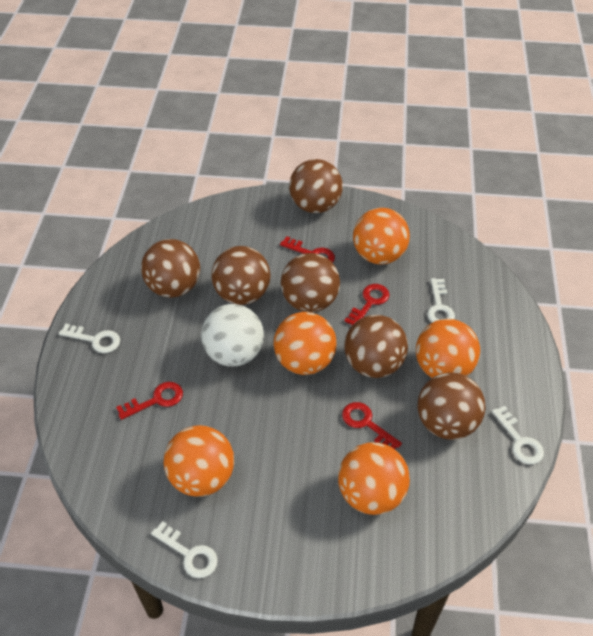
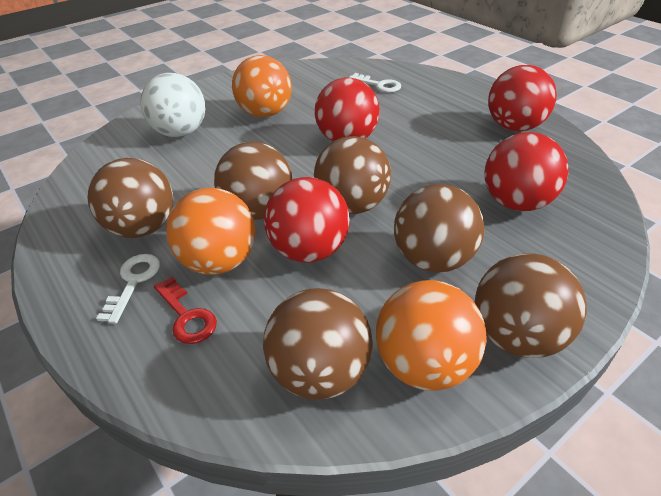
orange ball: [164,425,234,497] [274,312,337,375] [338,442,410,515] [353,208,410,265] [416,319,480,378] = 5 -> [166,188,256,275] [232,55,292,117] [375,280,487,391] = 3
red ball: none = 0 -> [264,177,350,263] [315,78,380,141] [485,132,569,211] [488,65,557,132] = 4
red key: [116,382,183,420] [280,236,335,263] [342,402,402,449] [344,284,390,326] = 4 -> [154,277,217,344] = 1
white key: [59,323,120,353] [151,521,218,578] [427,278,455,323] [492,406,544,464] = 4 -> [96,254,160,324] [349,73,401,93] = 2

